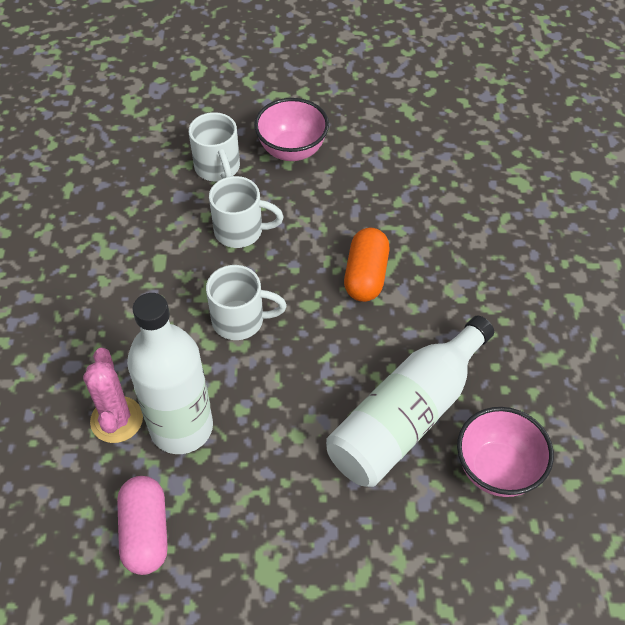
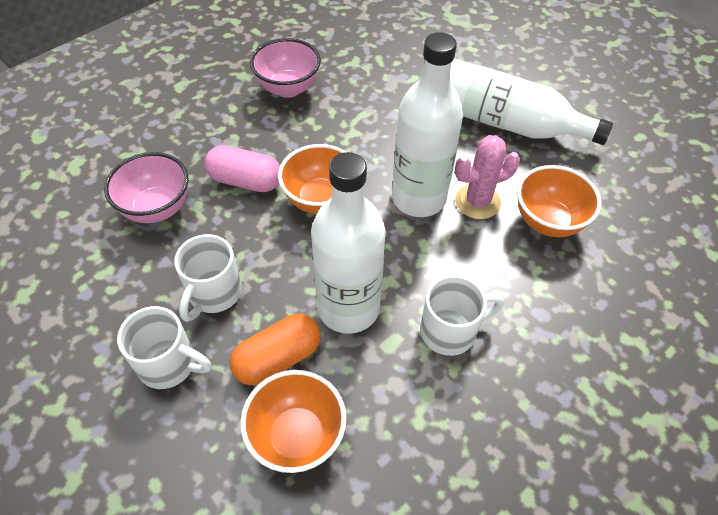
orange bowl: none = 0 -> [240,370,346,473] [278,144,346,214] [517,165,602,237] = 3
white bottle: [127,293,213,454] [326,316,494,487] = 2 -> [311,152,386,334] [392,32,463,217] [450,58,613,145] = 3

